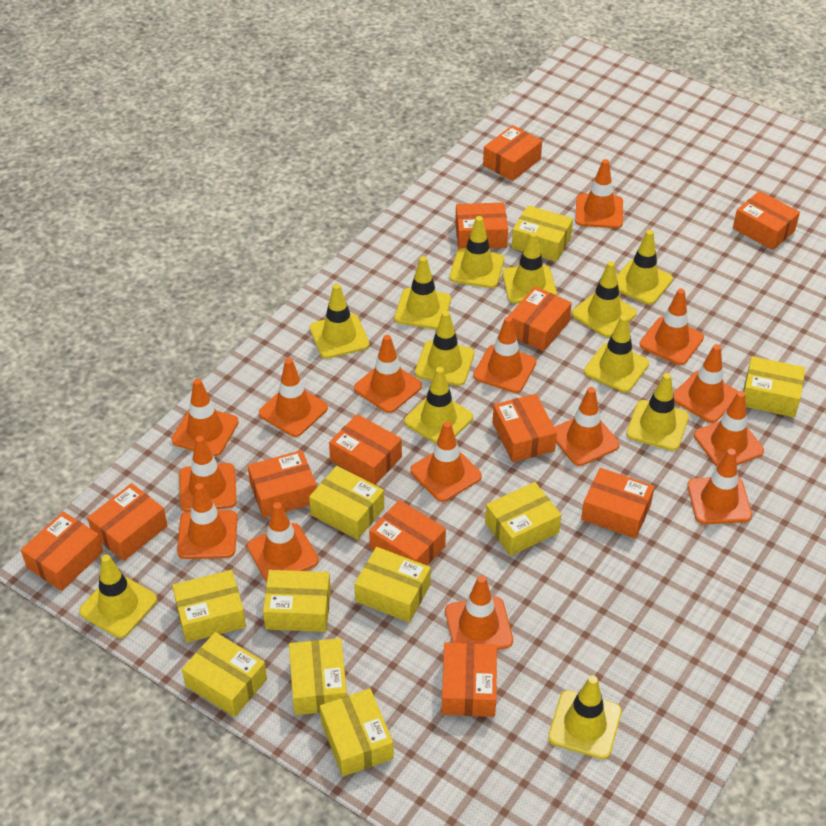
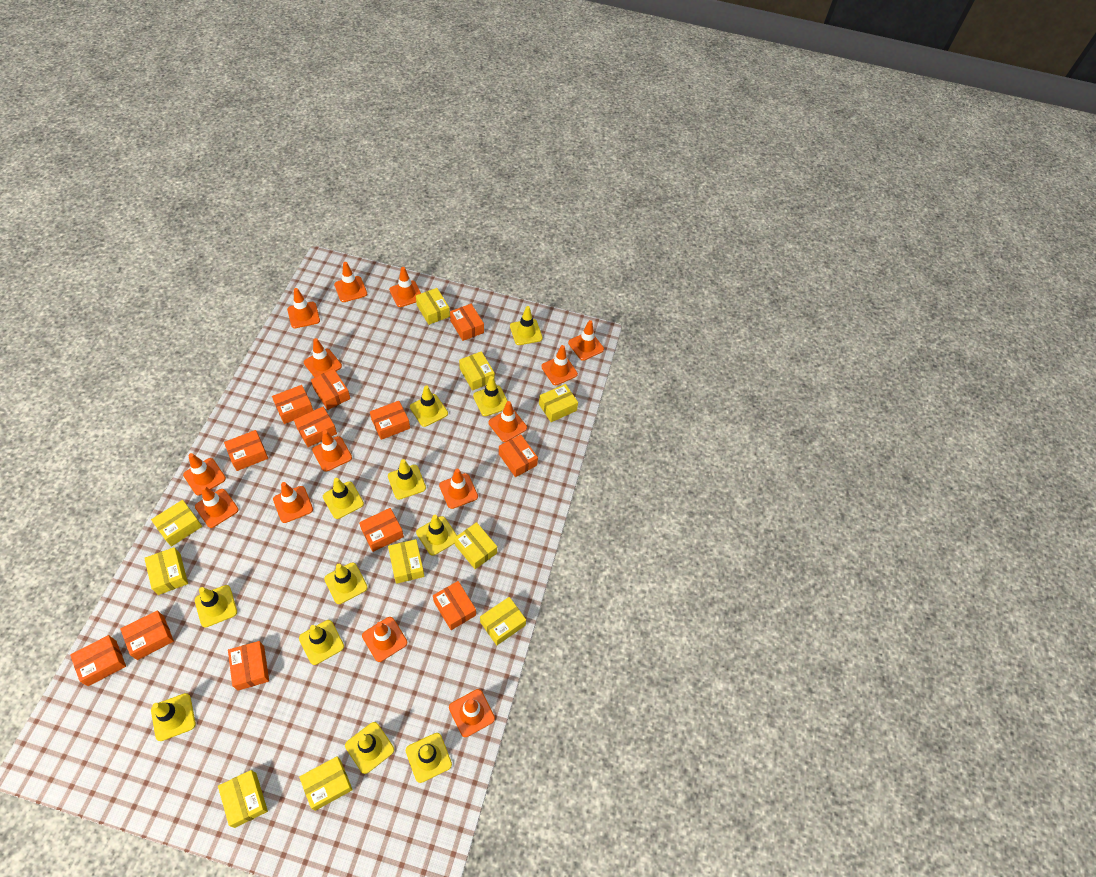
orange traffic cone: [172,379,239,456] [177,483,237,559] [179,436,237,512] [247,502,319,582] [259,358,328,437] [354,335,422,413] [410,421,482,502] [445,575,513,650] [473,316,537,393] [554,387,620,466] [575,159,623,228] [640,288,704,365] [673,344,738,423] [687,449,752,524] [694,391,764,467] = 15 -> [183,453,226,496] [195,486,238,528] [273,482,313,523] [287,288,320,328] [304,338,342,377] [312,430,352,472] [334,262,367,302] [362,617,407,662] [389,267,421,307] [439,469,478,509] [449,689,495,737] [488,401,527,442] [541,345,578,385] [568,320,604,361] = 14

